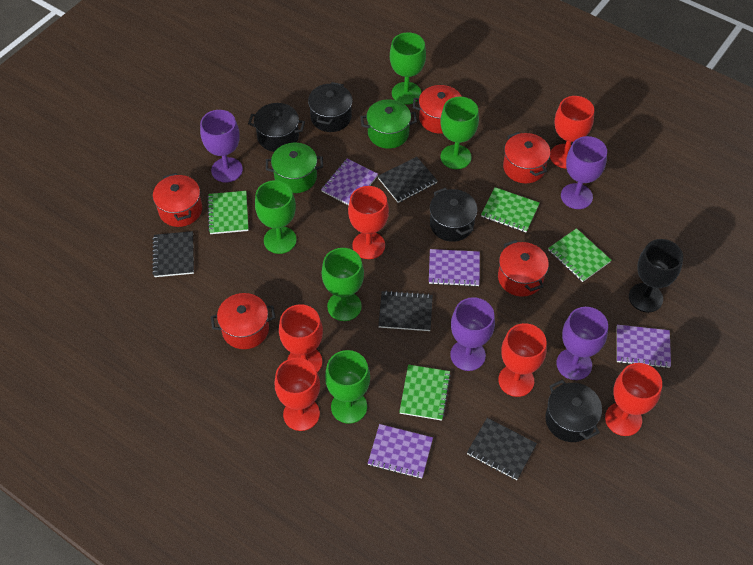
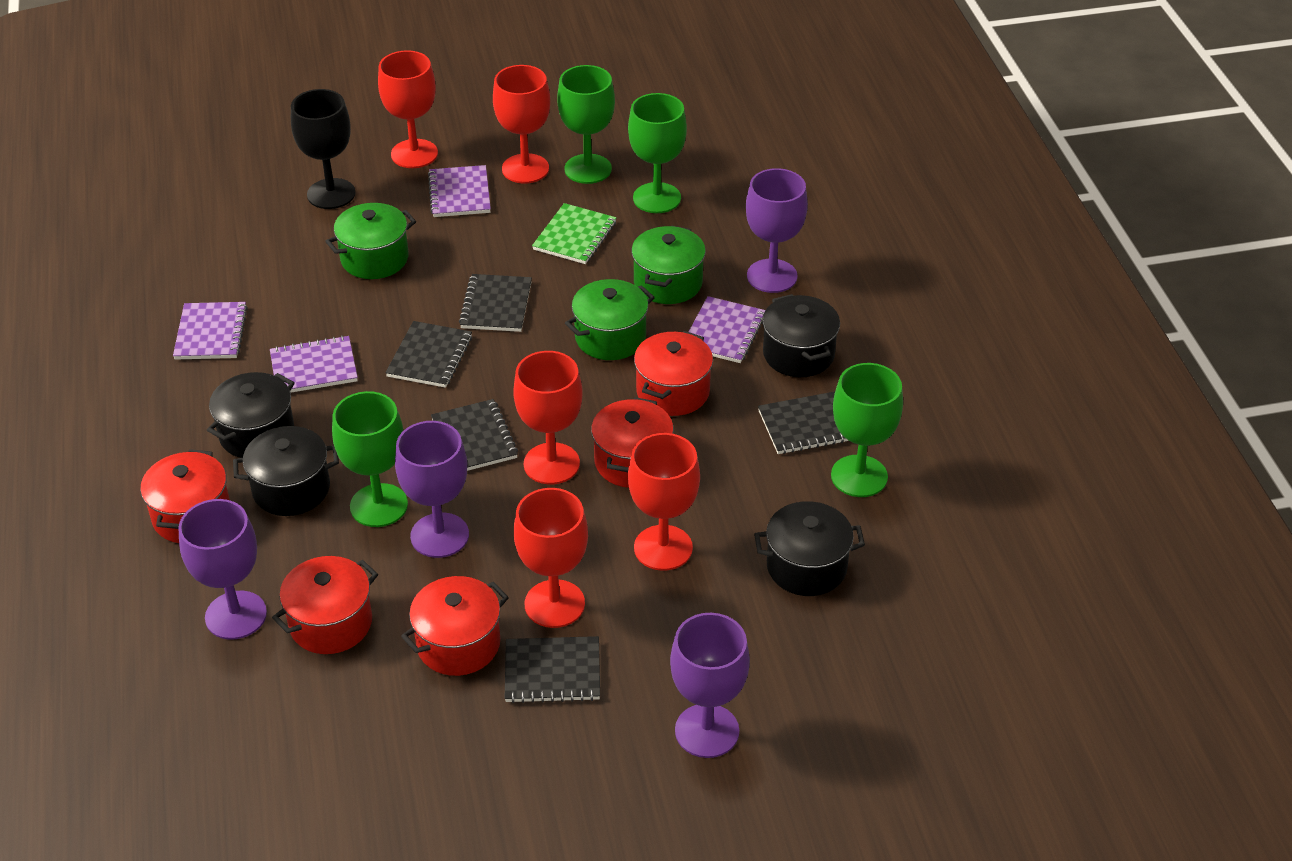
black notebook: [152,231,194,277] [378,157,437,203] [378,291,433,331] [467,418,537,480] = 4 -> [385,321,472,388] [431,399,518,471] [459,274,532,332] [505,636,600,703] [758,391,851,454] = 5
green goblet: [255,180,297,254] [322,248,364,321] [325,350,370,424] [390,32,426,104] [441,97,479,169] = 5 -> [332,391,408,527] [557,65,615,184] [628,93,687,213] [831,363,903,497] = 4
green notebook: [207,191,248,234] [399,365,451,421] [481,187,540,232] [548,228,611,282] = 4 -> [532,203,617,264] = 1
green pot: [266,143,323,193] [360,99,417,149] = 2 -> [325,203,416,279] [565,279,655,360] [631,225,706,304] = 3
red goblet: [275,358,320,431] [279,304,323,373] [348,186,389,259] [498,323,547,397] [550,96,594,168] [605,363,662,436] = 6 -> [378,50,438,168] [493,65,550,184] [513,351,583,484] [514,488,588,628] [628,433,700,571] = 5

